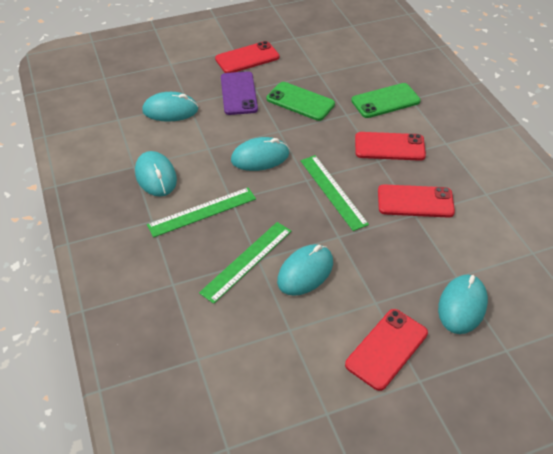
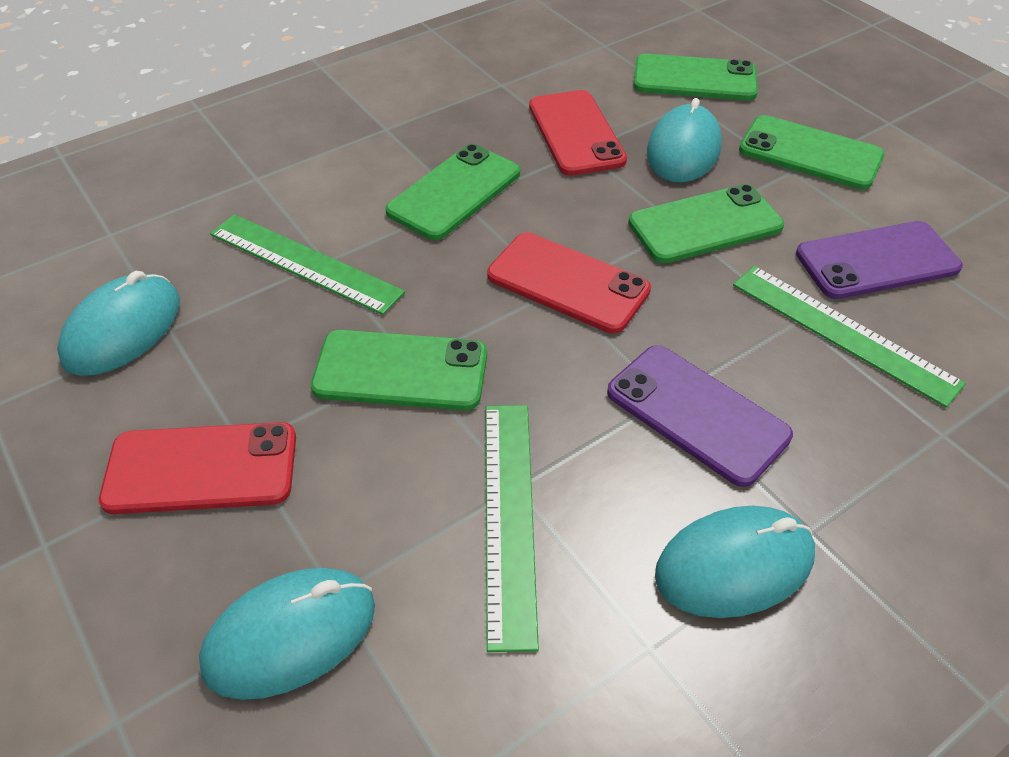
green phone: [267,82,335,121] [351,83,421,118] = 2 -> [311,330,487,411] [385,144,520,240] [628,184,784,263] [634,54,758,101] [739,115,885,190] = 5
purple phone: [221,71,258,115] = 1 -> [607,345,793,487] [796,221,963,299] = 2
red phone: [215,41,280,73] [345,309,428,391] [355,132,426,161] [378,184,455,218] = 4 -> [99,422,296,514] [487,233,651,334] [529,90,627,176] = 3
turquoise mouse: [135,151,177,197] [142,92,198,122] [231,137,289,171] [277,244,333,296] [438,275,488,334] = 5 -> [57,271,180,376] [199,568,375,700] [647,98,722,182] [655,506,815,618] = 4

